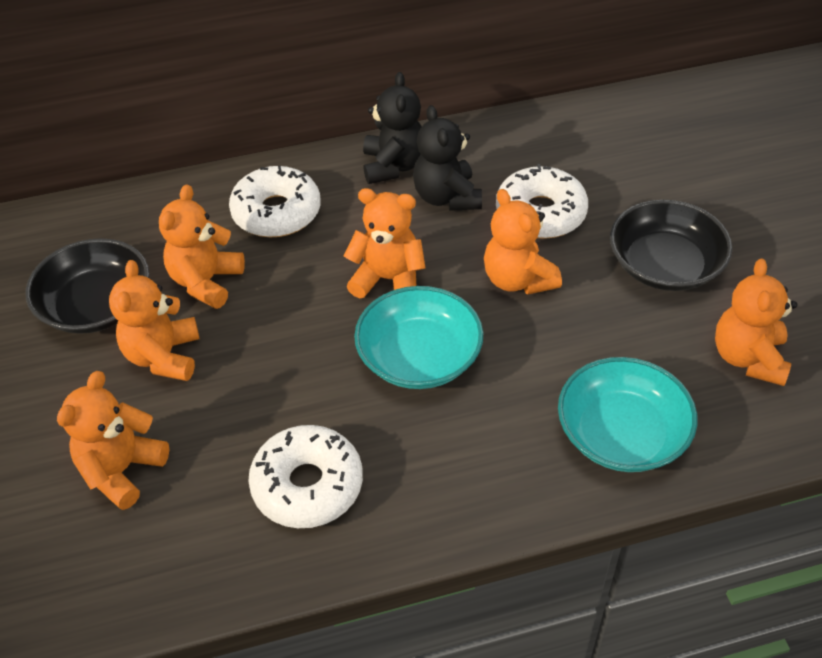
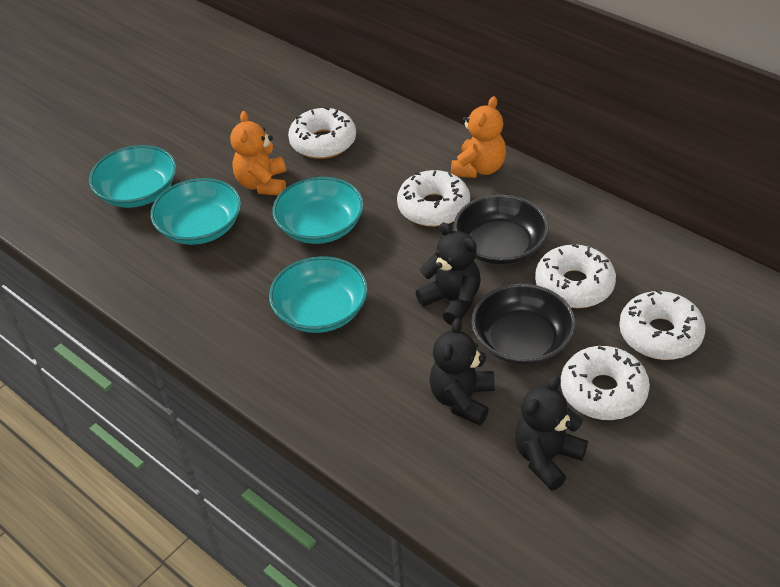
black teddy bear: [363,72,422,184] [413,105,482,211] = 2 -> [415,223,481,325] [429,318,495,425] [514,375,588,491] = 3
orange teddy bear: [57,371,169,510] [109,260,199,381] [159,184,245,309] [344,188,426,298] [484,189,562,295] [715,259,797,386] = 6 -> [230,111,286,196] [451,96,506,178] = 2
turquoise bowl: [354,286,483,389] [558,357,697,472] = 2 -> [89,145,177,208] [150,178,241,245] [269,256,368,333] [272,177,364,244] = 4
white donut: [229,166,320,237] [248,425,363,528] [496,164,588,239] = 3 -> [288,107,356,159] [397,170,470,227] [535,244,616,308] [561,346,650,420] [619,289,706,360] = 5

